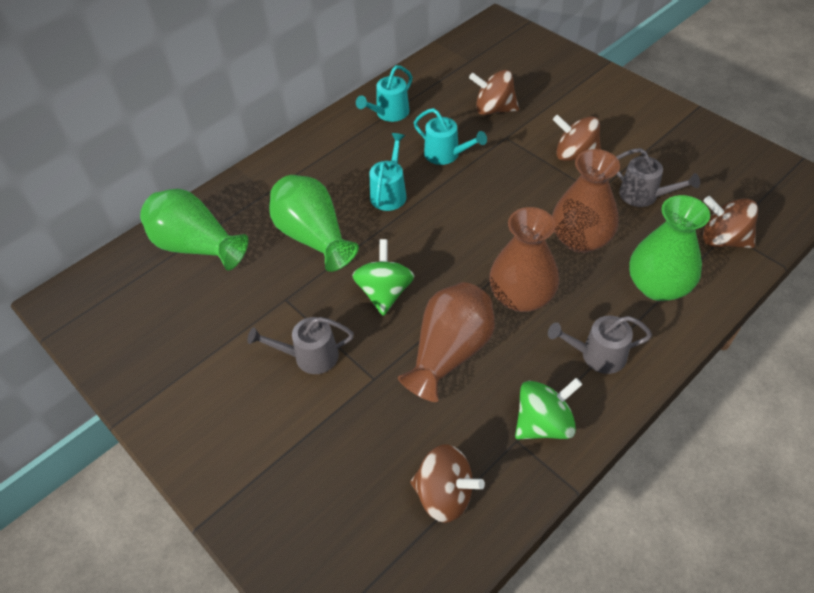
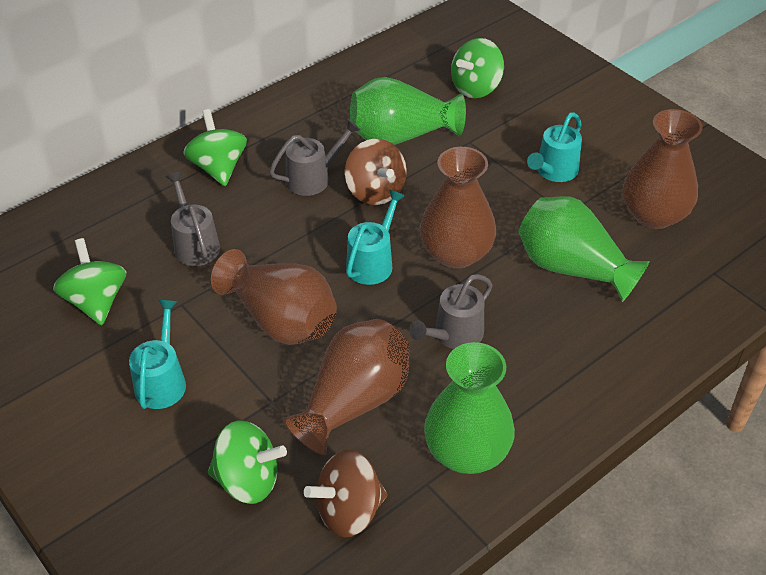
brown spinning top: [410,444,485,523] [469,70,519,115] [553,115,601,161] [703,196,758,248] = 4 -> [304,450,388,538] [345,139,407,205] = 2
brown vase: [398,282,495,402] [489,207,559,312] [552,149,620,253] = 3 -> [211,249,337,345] [283,319,410,455] [420,147,496,269] [623,109,703,229] = 4
green spinning top: [352,239,414,316] [515,378,582,439] = 2 -> [53,238,126,325] [183,109,247,186] [208,420,287,504] [451,38,504,98] = 4

